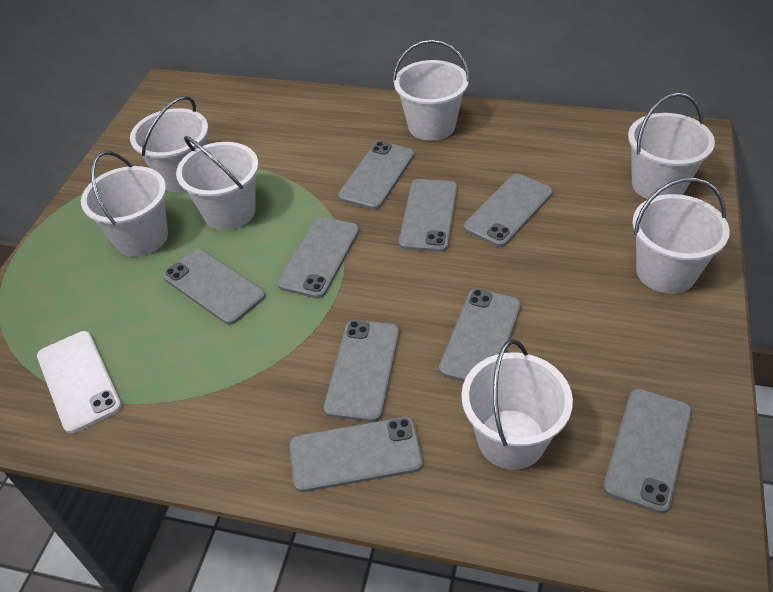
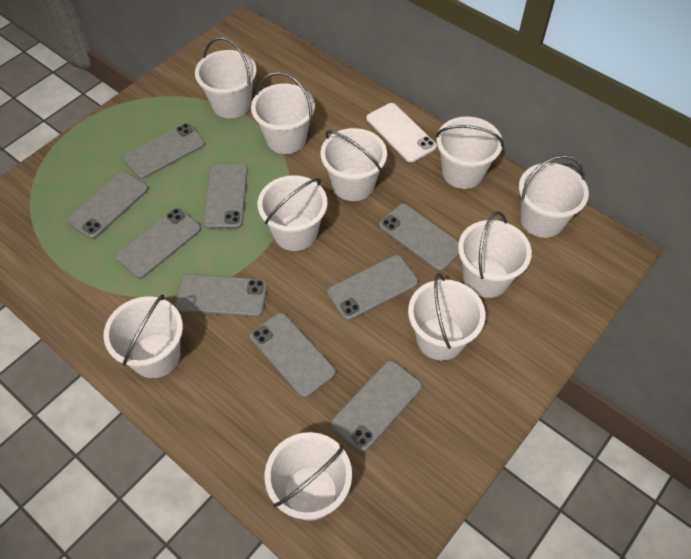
white bucket: [81,151,168,257] [130,96,208,192] [176,136,259,230] [393,39,470,141] [461,339,573,470] [628,93,715,199] [632,178,730,294] = 7 -> [103,294,183,378] [195,37,257,118] [251,72,315,154] [258,175,328,251] [265,432,352,521] [321,128,387,201] [408,273,485,360] [435,116,504,189] [458,211,532,298] [519,155,589,238] = 10

